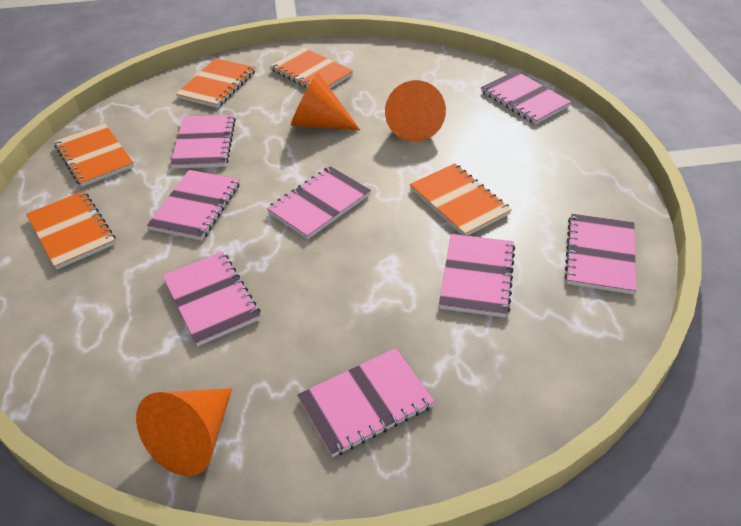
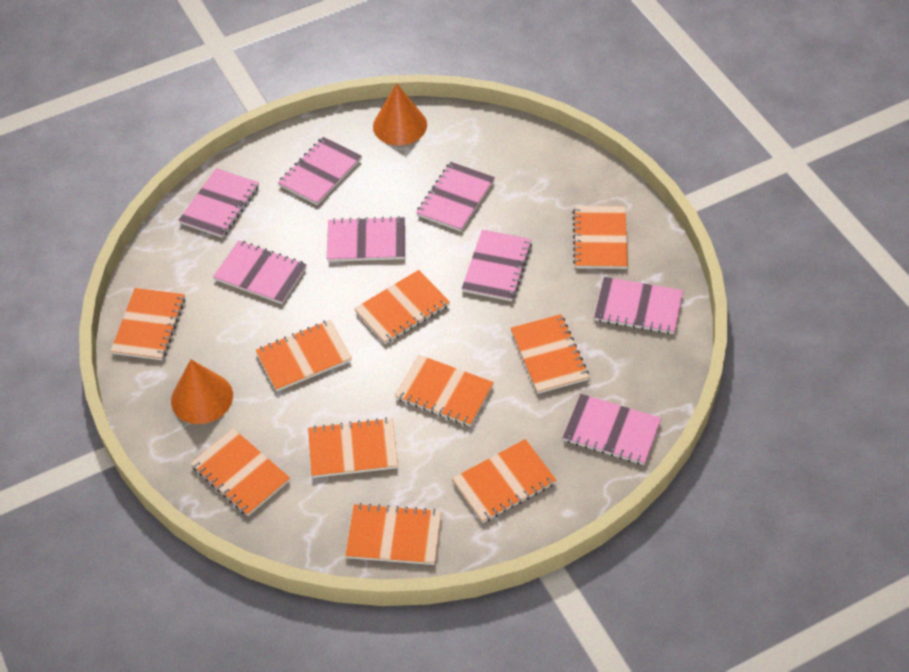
orange cone: [136,388,232,476] [291,72,360,130] [385,80,446,142] = 3 -> [171,359,233,424] [373,83,427,146] = 2
orange notebook: [26,191,116,270] [54,123,134,187] [176,58,255,108] [270,47,353,88] [410,163,512,236] = 5 -> [111,288,185,360] [190,429,290,516] [255,320,352,391] [308,418,398,478] [345,503,441,565] [354,270,450,344] [395,355,494,427] [452,439,557,523] [511,314,589,394] [573,206,628,269] = 10

